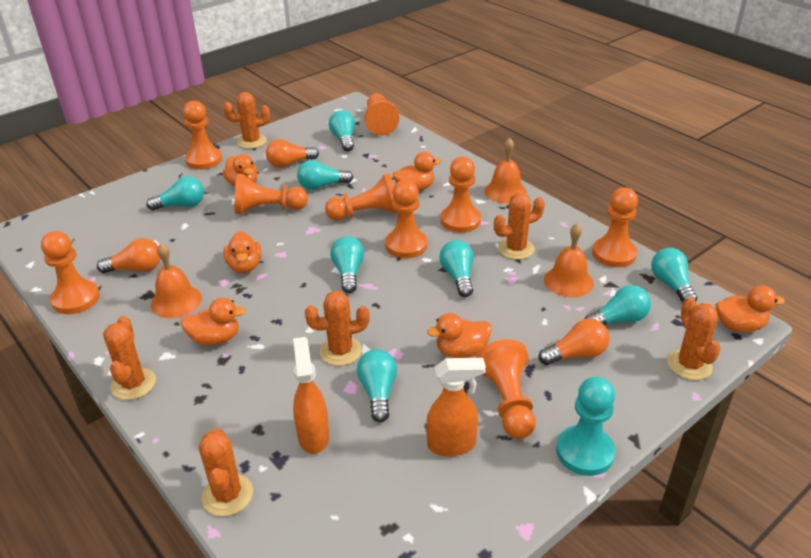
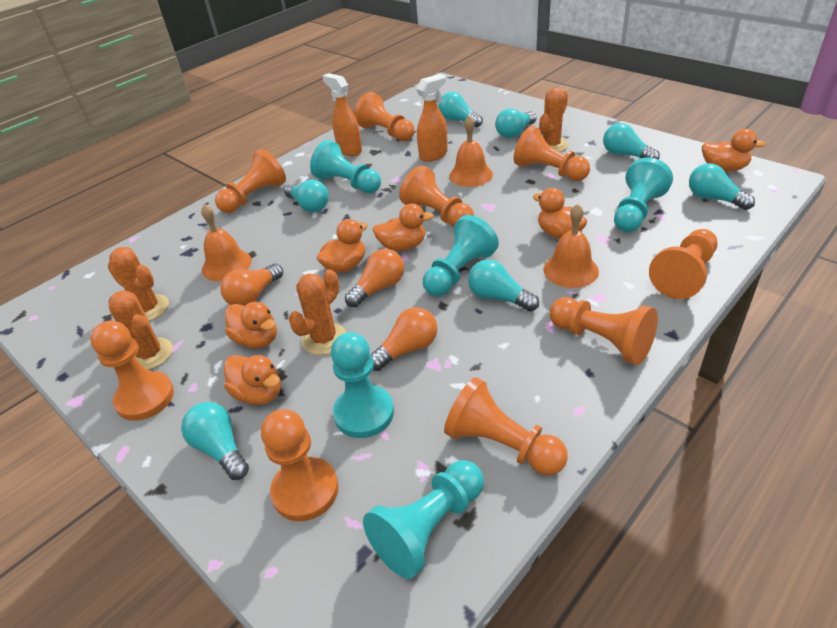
orange cactus: [103,316,156,400] [199,428,253,516] [224,92,270,149] [305,291,370,366] [494,193,545,260] [667,297,721,380] = 6 -> [108,247,169,321] [108,290,173,370] [288,269,346,355] [540,88,568,152] = 4
turquoise light bulb: [146,177,204,210] [297,160,353,190] [329,110,355,151] [330,236,364,293] [357,349,397,422] [439,240,474,297] [585,285,651,325] [651,248,697,303] = 8 -> [181,402,249,480] [284,180,329,213] [438,92,483,127] [468,259,539,311] [495,108,537,138] [603,123,660,160] [689,163,755,210] = 7
turquoise pawn: [556,377,615,476] = 1 -> [310,140,381,193] [331,332,394,438] [363,460,484,579] [423,215,499,296] [614,157,673,232] = 5

